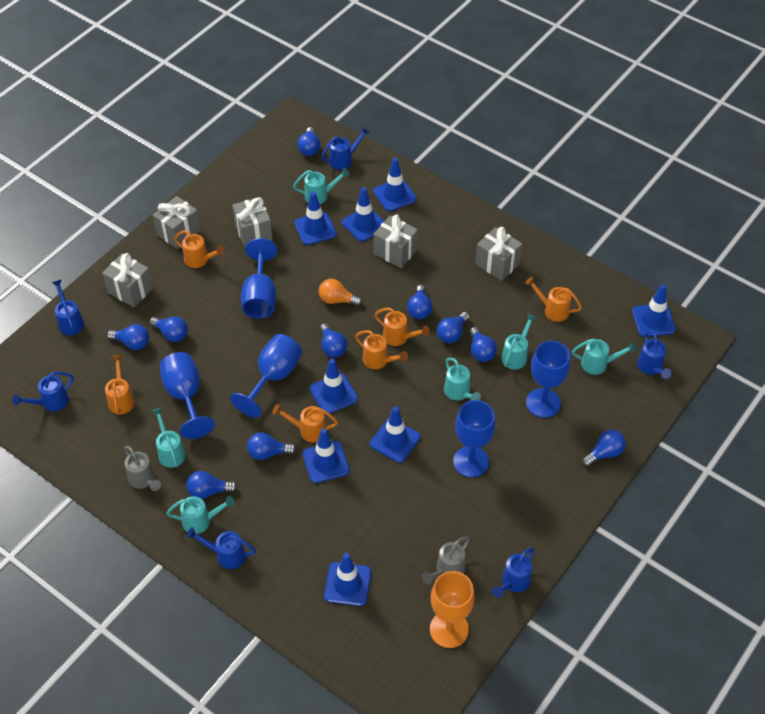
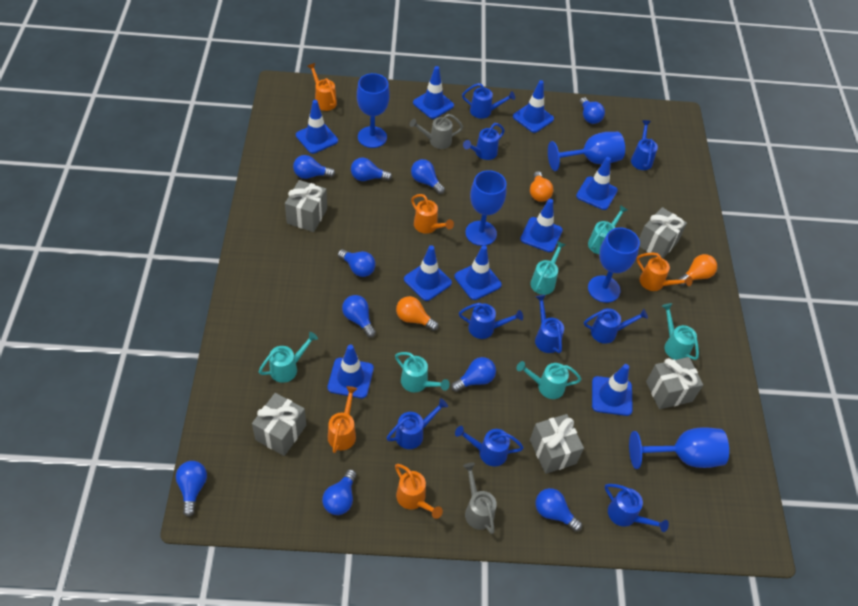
blue traffic cone: [294,191,337,245] [303,428,350,483] [310,359,358,414] [324,553,371,606] [342,187,384,242] [370,406,420,463] [373,158,416,211] [632,284,676,337] = 8 -> [296,100,338,154] [327,344,374,398] [404,245,452,301] [413,66,454,119] [454,245,502,300] [513,80,554,133] [520,199,563,252] [576,157,618,210] [592,364,633,416] = 9
blue watering can: [13,372,74,411] [52,280,84,335] [186,527,256,569] [321,127,370,170] [492,547,534,598] [637,331,672,379] = 6 -> [387,398,448,449] [455,426,524,466] [459,303,523,339] [462,83,515,119] [463,123,505,160] [535,295,564,353] [584,308,648,344] [605,484,669,532] [631,120,658,170] = 9
orange goblet: [430,571,475,648] = 1 -> none = 0
orange light bulb: [319,279,362,306] = 1 -> [396,296,439,331] [530,171,553,202] [677,254,717,286] = 3
orange watering can: [105,355,135,415] [174,230,225,268] [272,404,338,443] [355,330,408,369] [374,308,430,346] [525,277,582,322] = 6 -> [307,63,337,111] [328,386,357,453] [395,464,443,519] [411,194,454,234] [637,252,693,291] = 5

